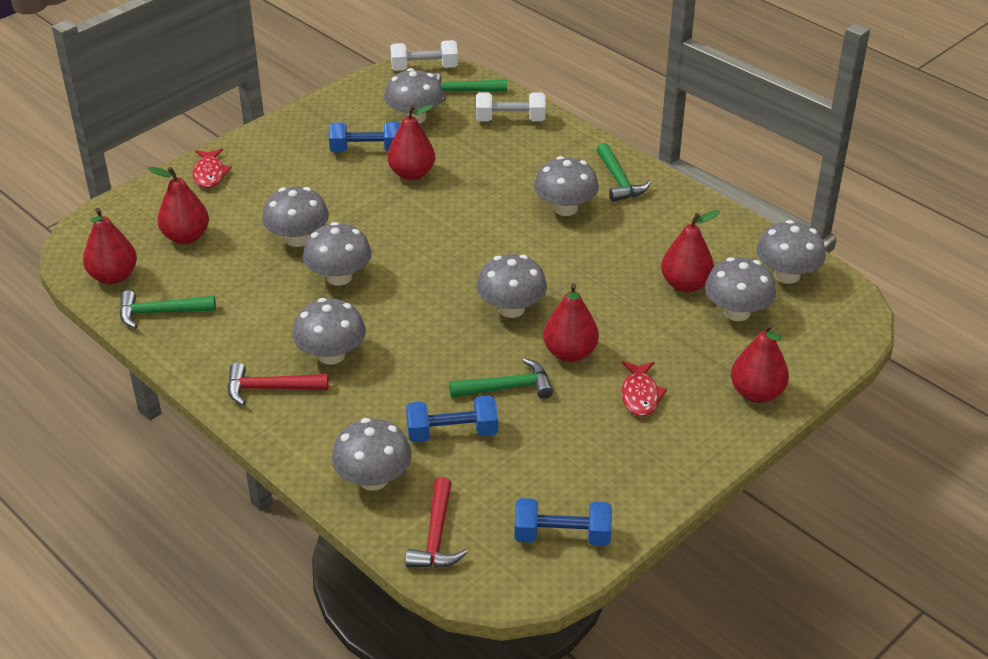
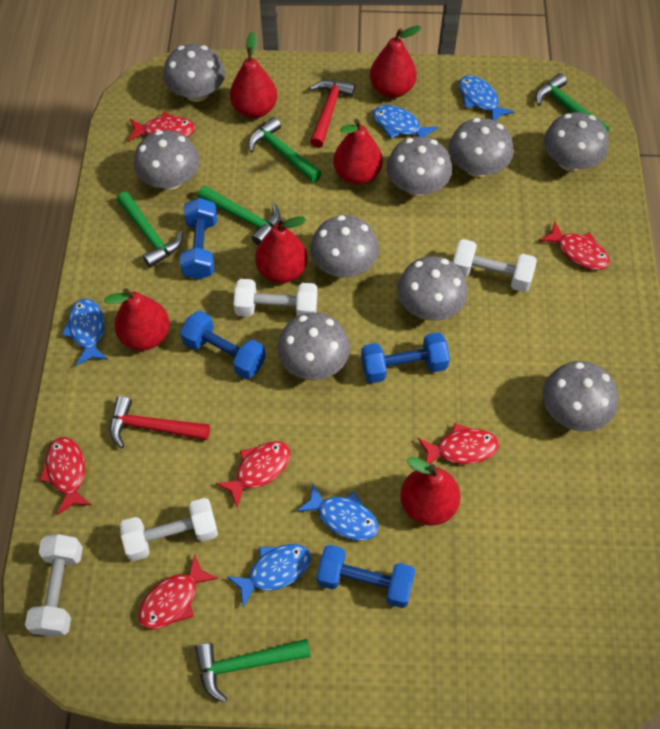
blue dumbbell: [329,122,401,152] [406,395,498,443] [514,498,612,546] = 3 -> [180,198,217,280] [180,311,266,379] [316,545,415,608] [361,332,450,383] = 4
blue fish: none = 0 -> [62,299,108,366] [227,544,311,607] [296,484,379,541] [373,105,438,139] [459,75,514,121] = 5
green hammer: [119,290,216,329] [432,73,507,101] [449,358,553,399] [597,143,651,202] = 4 -> [117,192,183,268] [195,639,311,703] [198,186,281,245] [248,117,322,183] [536,73,609,133] = 5
red fish: [192,148,232,188] [621,361,667,417] = 2 -> [39,437,91,515] [128,112,195,141] [138,554,218,630] [215,441,290,507] [418,423,499,465] [539,222,610,270] = 6
white dumbbell: [390,40,458,71] [476,92,546,121] = 2 -> [25,534,83,637] [120,498,218,561] [234,279,317,317] [453,239,537,292] = 4

